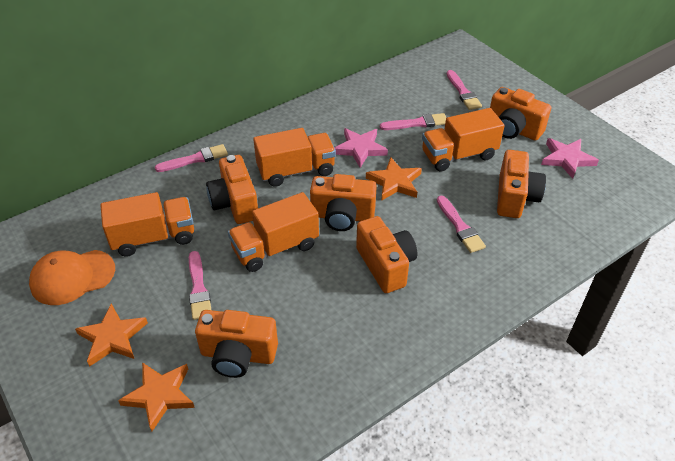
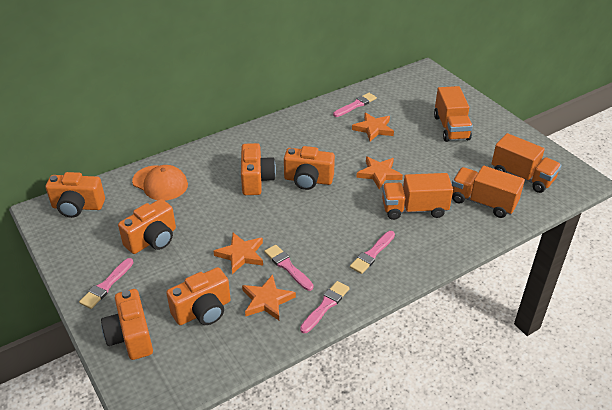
orange star: [75,304,148,367] [118,362,195,431] [366,157,422,201] = 3 -> [214,233,263,274] [242,275,296,320] [352,112,394,141] [356,156,403,189] = 4
pink star: [334,128,388,168] [541,138,599,179] = 2 -> none = 0

